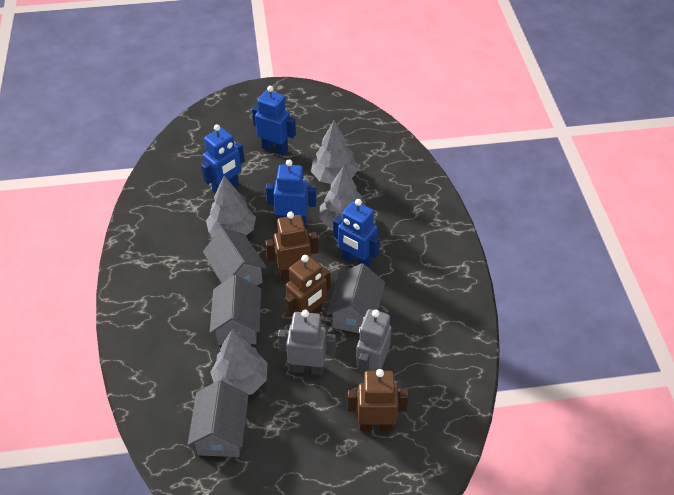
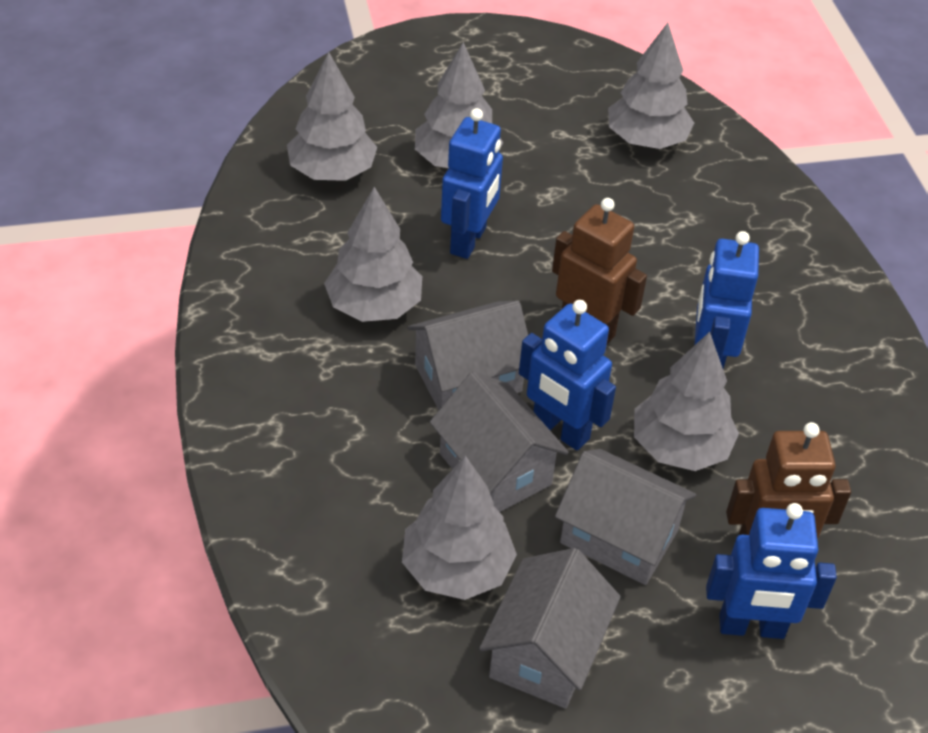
brown robot: [265,212,319,280] [285,255,330,317] [348,369,409,431] = 3 -> [552,198,647,344] [726,422,851,539] = 2
grey robot: [278,310,336,375] [356,309,392,380] = 2 -> none = 0
grey tree: [206,176,256,236] [210,329,268,395] [311,121,358,184] [320,166,364,229] = 4 -> [287,52,377,181] [324,187,422,322] [402,455,517,600] [415,42,503,168] [608,23,694,149] [634,332,739,471] = 6

